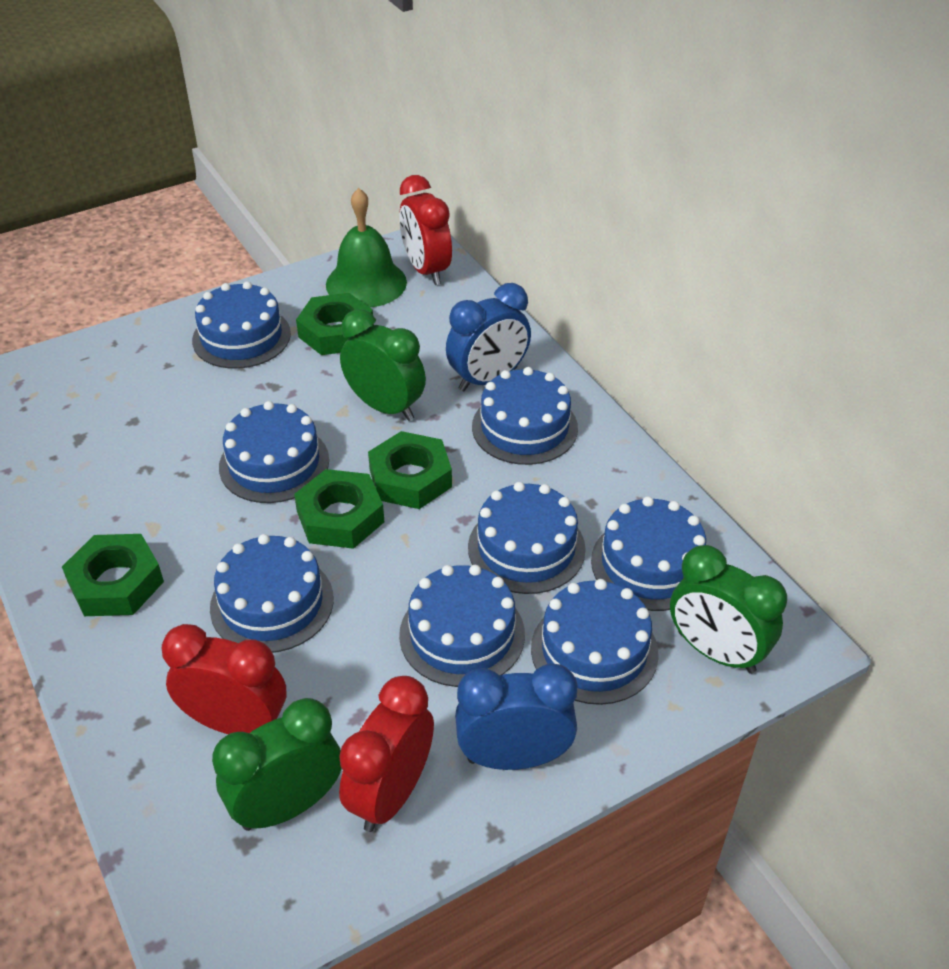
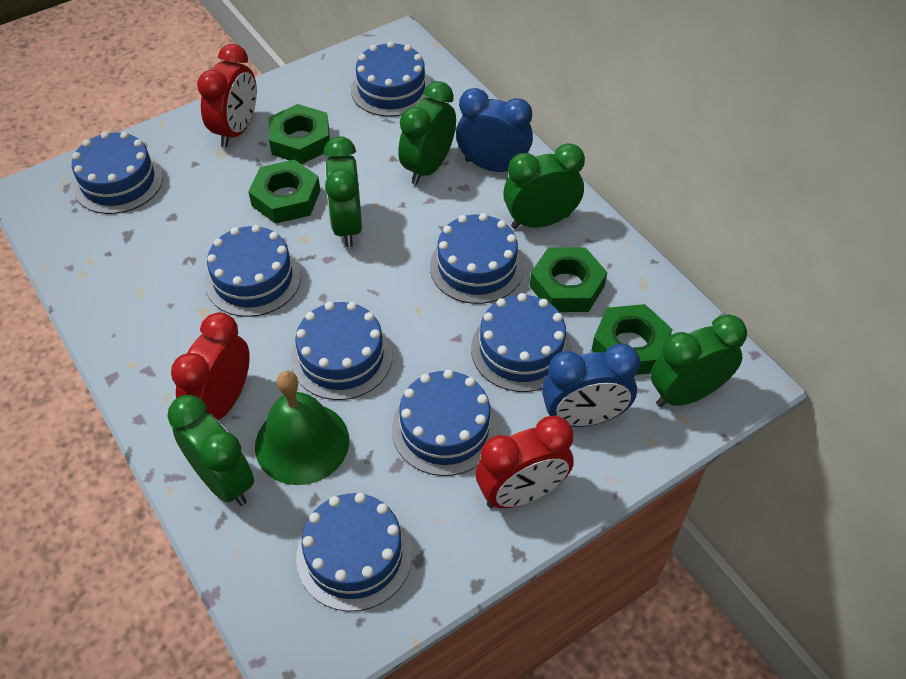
green clock: [212,698,341,831] [340,309,426,421] [670,545,787,674] = 3 -> [167,395,254,506] [324,136,362,247] [398,81,456,185] [503,143,585,229] [651,314,747,407] = 5

